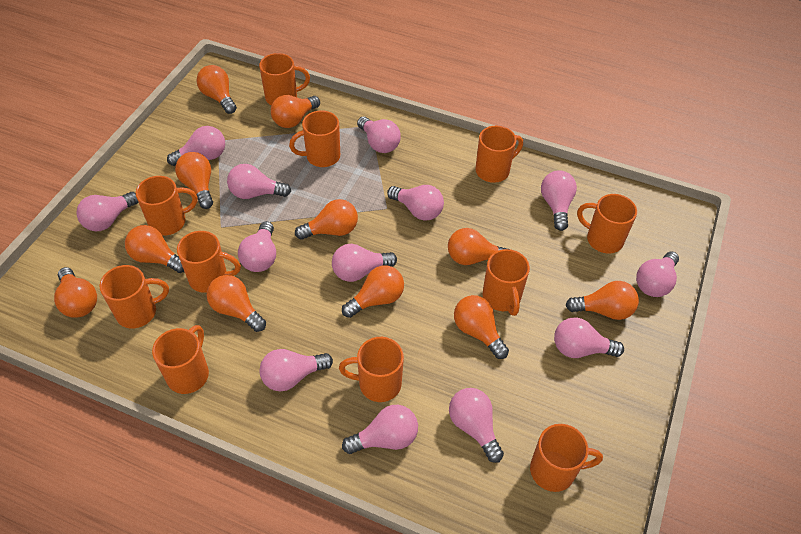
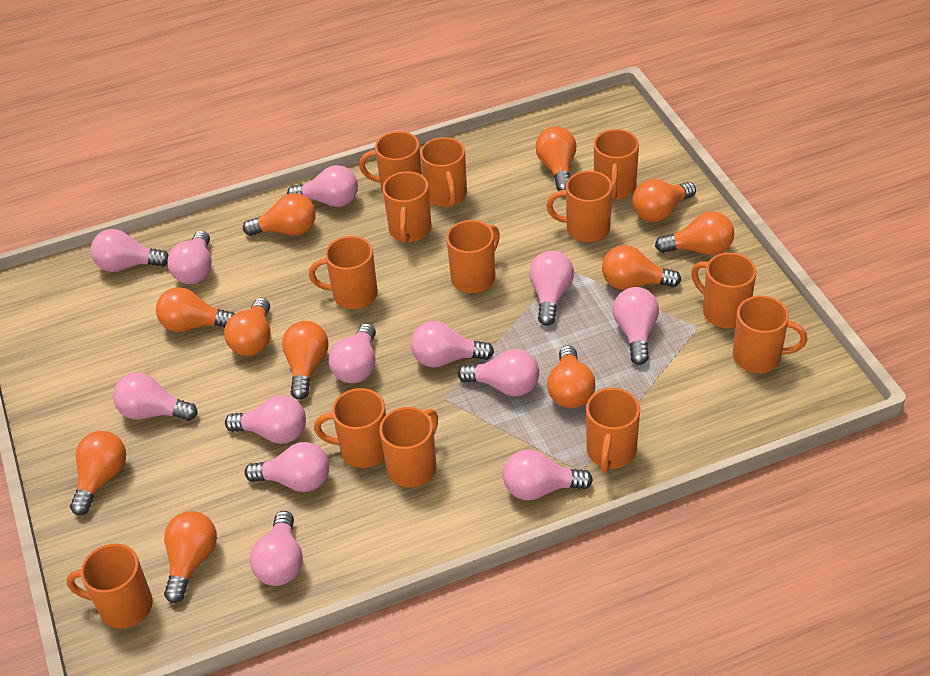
orange mug: [100,265,169,328] [136,176,197,236] [152,325,209,394] [177,231,241,293] [259,53,310,106] [289,110,340,167] [339,337,404,402] [476,126,523,183] [483,249,530,316] [530,424,603,492] [577,194,637,253] = 11 -> [66,544,153,629] [309,236,378,309] [314,388,386,468] [359,131,422,193] [379,407,438,488] [383,171,431,243] [420,137,467,207] [446,220,500,293] [546,171,612,242] [586,388,640,472] [594,129,639,199] [691,253,756,328] [733,296,807,373] = 13

